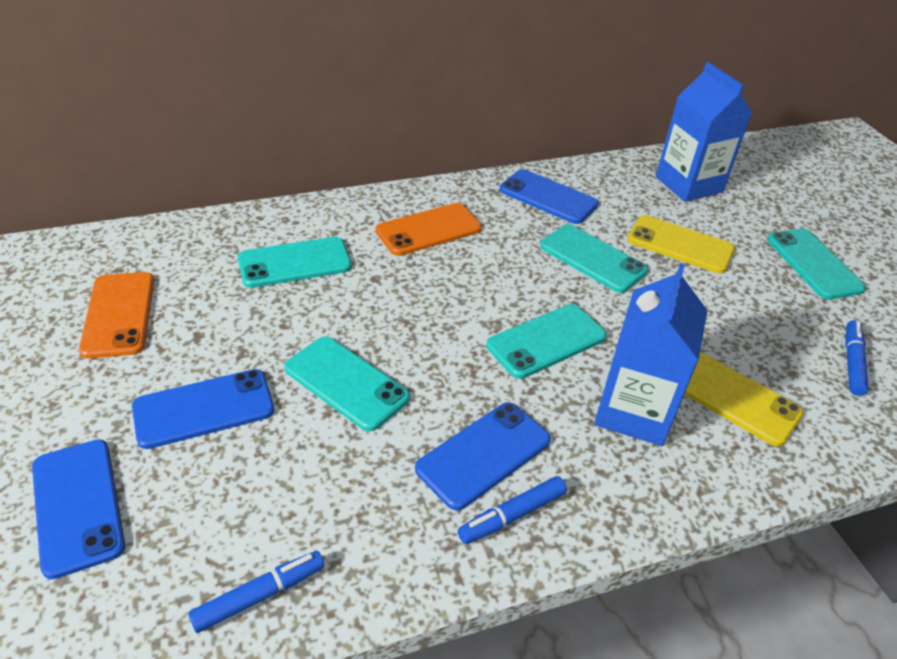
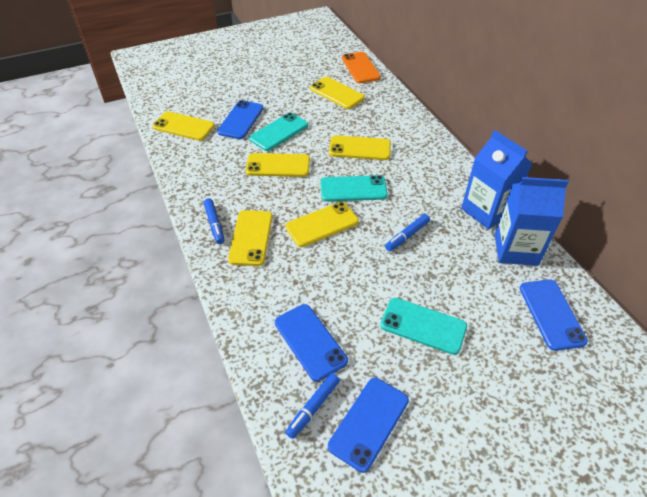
orange phone: [79,272,154,359] [375,203,482,256] = 2 -> [342,52,381,83] = 1
turquoise phone: [238,237,352,288] [284,337,410,431] [486,304,607,379] [540,224,648,293] [767,229,866,299] = 5 -> [249,113,308,151] [321,175,388,202] [380,298,467,355] = 3
yellow phone: [627,215,735,273] [684,352,804,446] = 2 -> [152,111,215,141] [228,210,273,266] [246,153,310,177] [285,202,359,247] [310,77,365,109] [329,135,391,160] = 6

